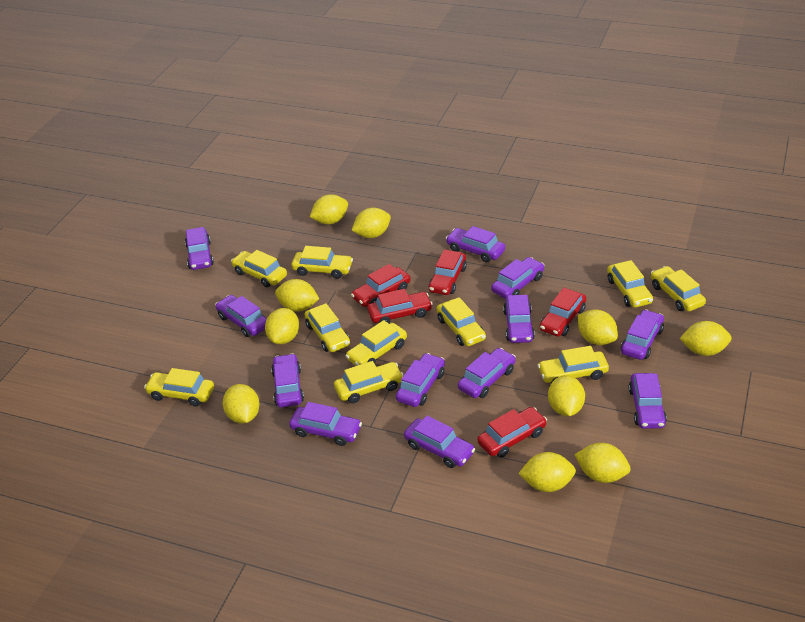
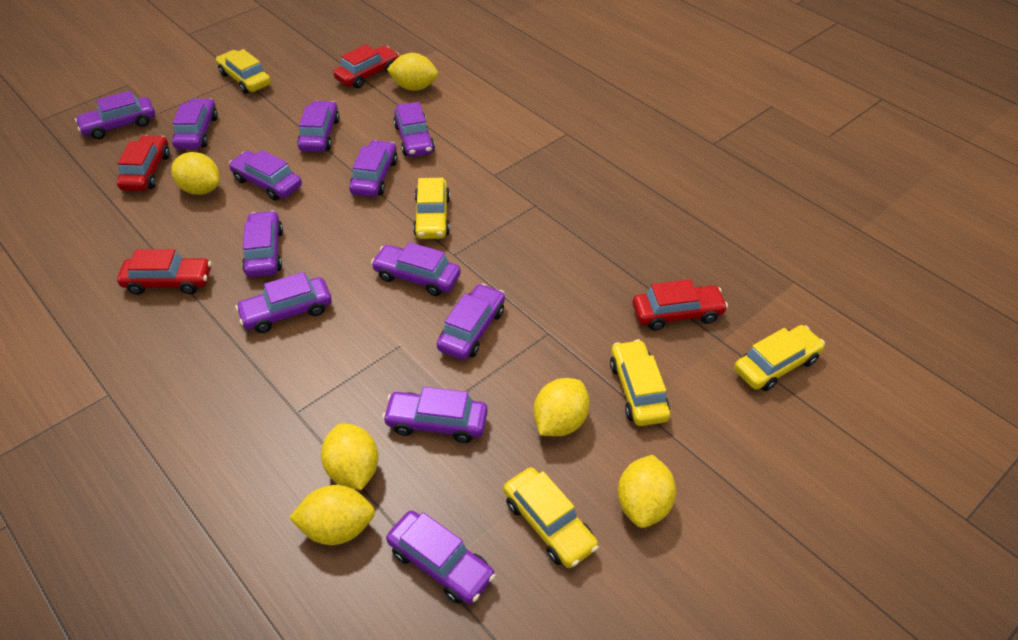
red car: [351,264,410,307] [367,289,433,324] [429,249,467,295] [477,407,547,458] [540,288,586,336] = 5 -> [117,135,170,191] [117,249,211,295] [333,44,399,88] [633,279,728,331] = 4
yellow car: [144,368,214,406] [231,250,287,287] [291,246,353,279] [305,303,350,352] [334,361,404,404] [346,320,407,366] [436,297,486,346] [538,346,609,383] [607,260,653,308] [651,266,706,311] = 10 -> [216,49,271,94] [413,178,450,239] [504,467,599,568] [610,340,670,426] [734,325,825,391] = 5
yellow lemon: [223,384,260,424] [265,308,299,344] [275,279,319,311] [310,194,348,225] [352,208,391,238] [518,452,576,492] [548,375,585,416] [575,443,631,483] [578,309,618,345] [679,321,732,356] = 10 -> [171,152,220,195] [289,485,375,545] [321,423,378,490] [387,53,438,91] [534,378,590,436] [618,455,676,528] = 6

